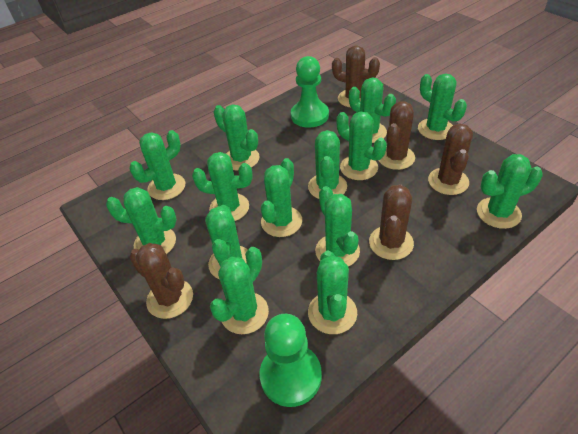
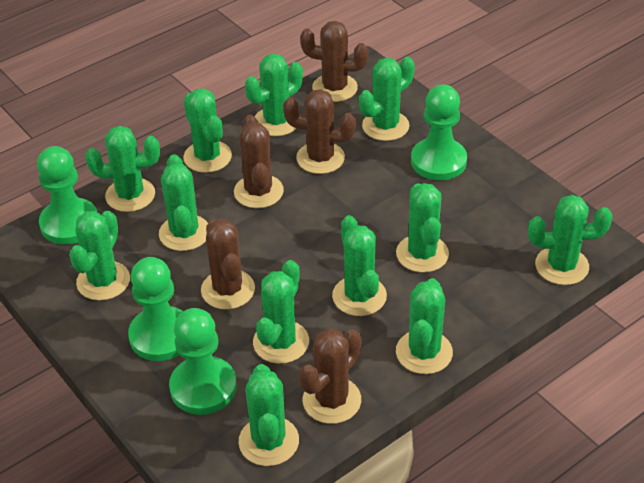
green cactus: [106,187,177,254] [130,130,185,200] [192,152,253,221] [205,205,247,279] [210,247,269,334] [214,104,260,171] [261,158,302,237] [308,130,347,199] [308,250,357,334] [315,186,360,267] [337,111,387,180] [349,78,396,143] [418,74,467,140] [477,154,543,229] = 14 -> [69,211,130,301] [85,126,160,212] [159,154,208,251] [183,88,232,173] [238,364,299,466] [245,54,303,136] [253,260,309,364] [332,215,387,316] [359,57,415,141] [396,183,449,273] [396,278,453,374] [528,195,612,285] = 12
green pawn: [259,314,322,407] [291,56,329,128] = 2 -> [37,146,97,245] [128,257,184,361] [169,308,237,415] [411,84,467,180] = 4

